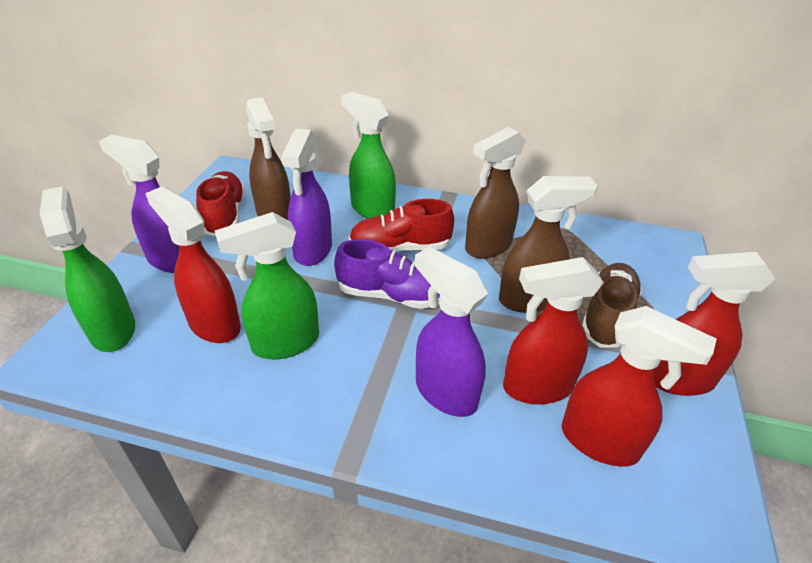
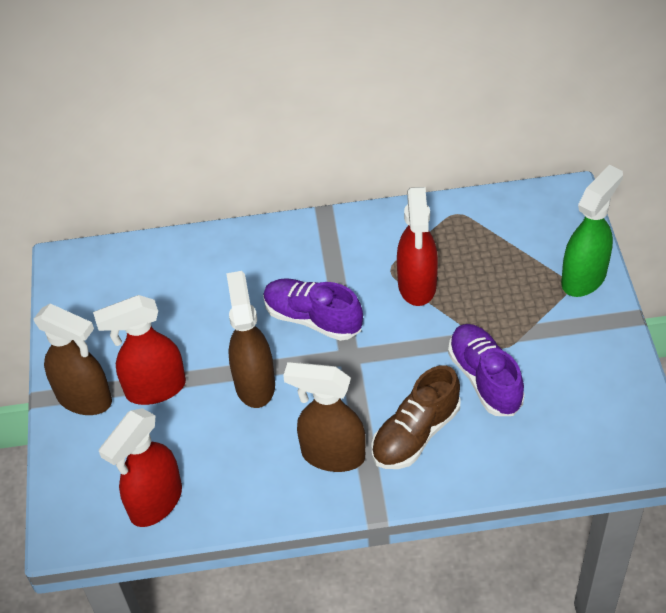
green spray bottle: [40,186,135,352] [215,212,319,359] [341,92,396,219] = 3 -> [561,165,623,297] = 1
purple shoe: [334,239,440,309] = 1 -> [263,278,363,341] [448,324,525,416] = 2
purple spray bottle: [99,135,179,273] [281,129,332,266] [415,246,488,417] = 3 -> none = 0
red shoe: [196,171,246,236] [349,199,454,251] = 2 -> none = 0
red spray bottle: [145,187,241,343] [503,257,604,405] [562,306,717,467] [654,252,776,396] = 4 -> [93,295,186,405] [99,408,182,527] [397,187,438,306] = 3

